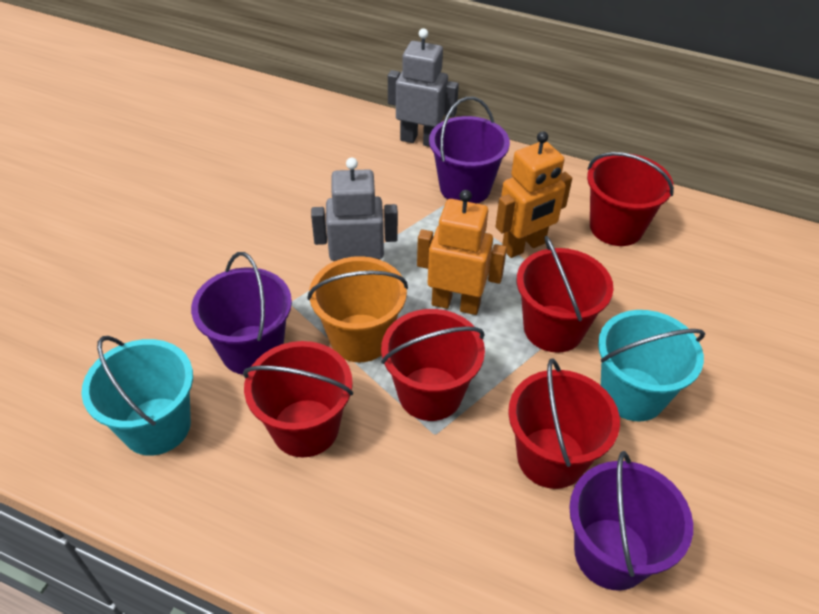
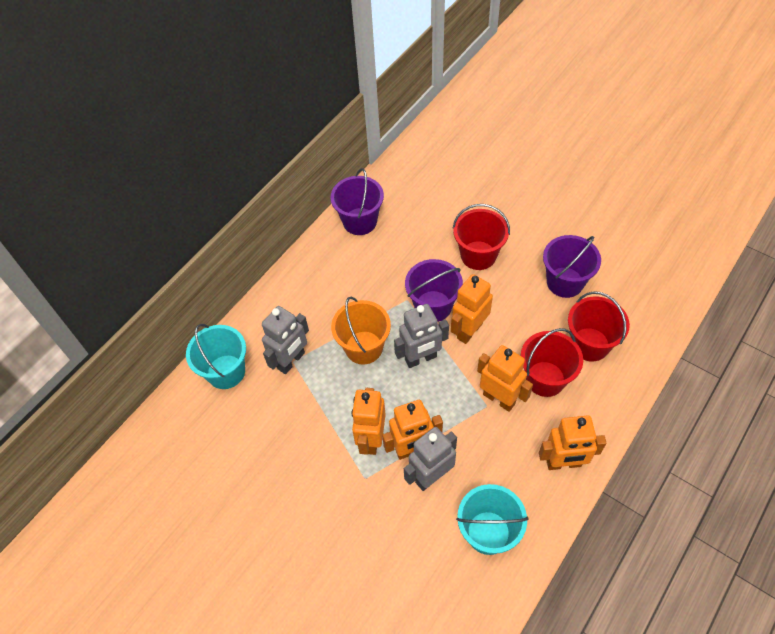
grey robot: [311,157,398,261] [388,28,459,147] = 2 -> [262,306,309,374] [394,304,449,368] [404,427,457,491] = 3
orange robot: [417,190,507,315] [495,131,572,258] = 2 -> [352,388,386,455] [382,400,443,460] [451,274,493,344] [477,345,533,412] [539,415,606,470] = 5
red bucket: [243,341,353,457] [381,309,485,421] [508,359,620,489] [517,236,614,353] [587,152,674,246] = 5 -> [453,204,510,270] [521,328,583,397] [568,291,630,362] = 3

